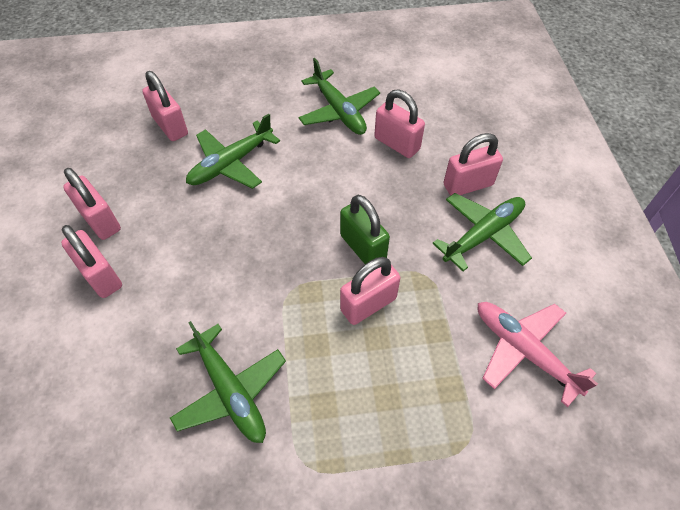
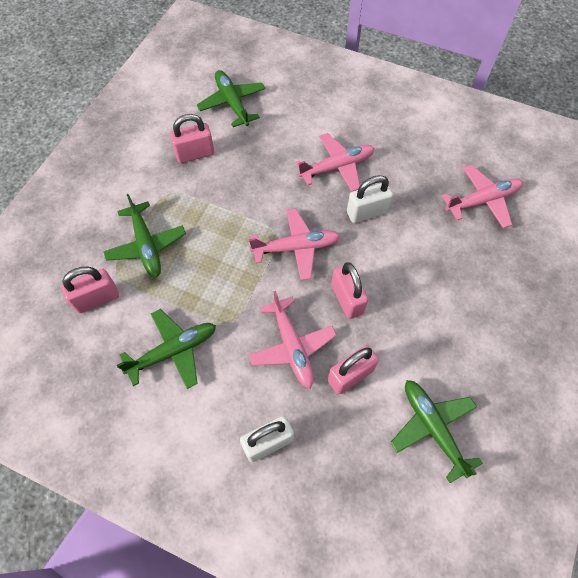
green padlock: [340,195,390,264] = 1 -> none = 0
pink padlock: [61,225,122,298] [63,168,121,240] [142,71,188,141] [340,257,401,325] [374,89,425,158] [444,133,503,196] = 6 -> [62,267,119,313] [170,114,214,163] [328,345,379,394] [331,262,368,319] = 4
pink plane: [478,302,598,407] = 1 -> [249,208,340,280] [249,291,337,388] [295,133,375,192] [442,165,523,228] = 4
white padlock: none = 0 -> [240,416,294,462] [347,175,393,223] = 2

